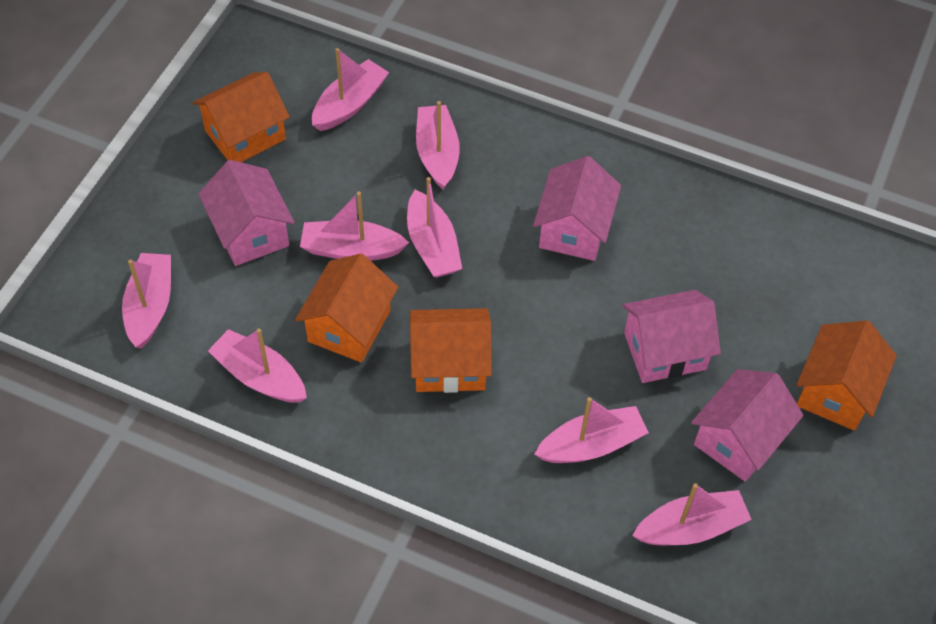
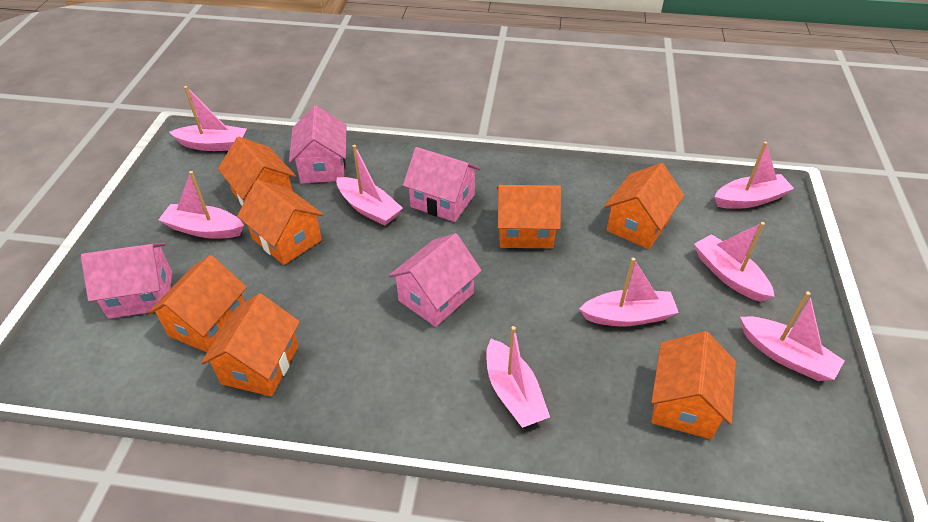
orange house: [193,72,290,162] [295,254,398,363] [410,308,492,393] [796,320,897,431] = 4 -> [148,255,247,352] [201,293,300,397] [218,137,296,206] [237,180,324,265] [497,185,561,248] [604,163,685,249] [651,331,736,439] = 7

